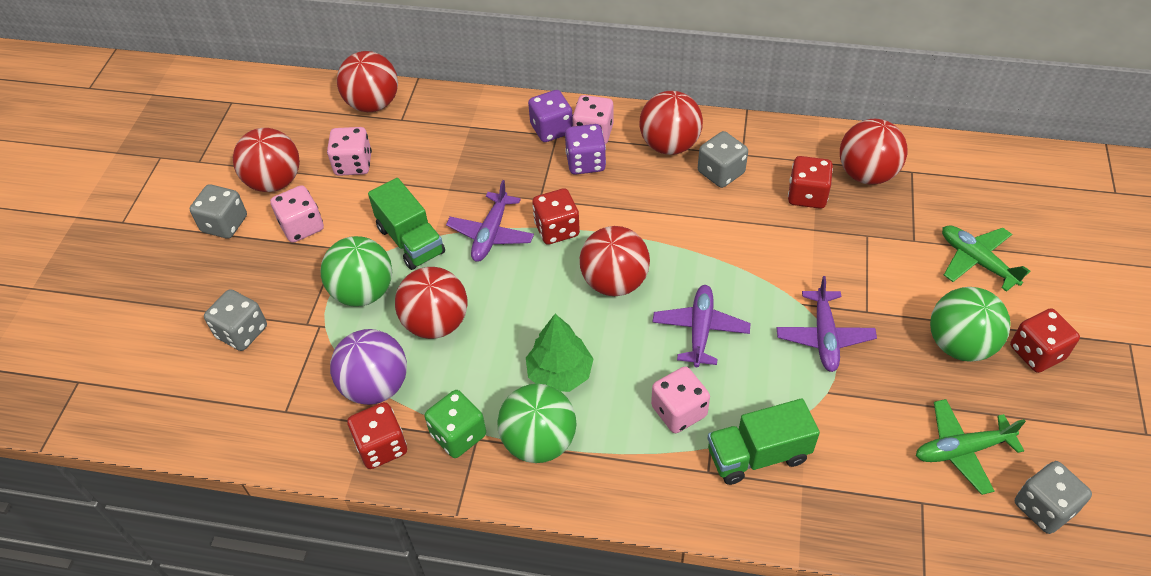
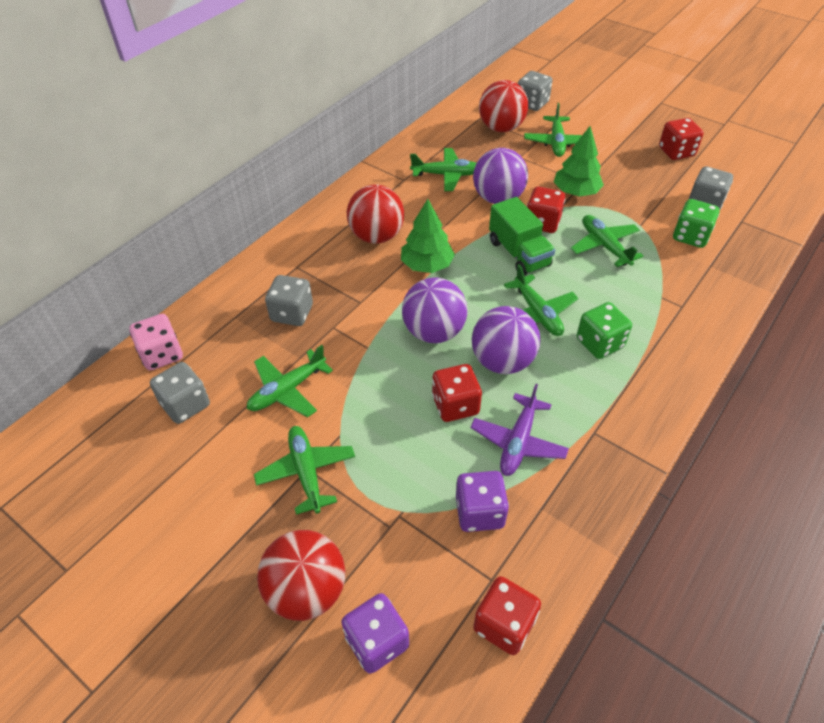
green ball: [320,236,392,307] [497,384,576,463] [930,287,1011,362] = 3 -> none = 0
green dice: [425,390,486,458] = 1 -> [577,302,632,359] [673,199,720,248] = 2
green plane: [916,399,1026,495] [942,225,1030,292] = 2 -> [247,345,333,417] [254,426,355,515] [410,148,476,191] [504,264,578,336] [524,103,582,157] [571,215,643,267] = 6
green tree: [526,314,593,392] = 1 -> [401,199,455,273] [554,126,604,197] = 2
green truck: [368,178,445,270] [708,398,820,485] = 2 -> [489,197,555,276] = 1
pink dice: [270,185,324,243] [327,127,372,176] [572,95,613,144] [651,367,710,433] = 4 -> [129,314,183,371] = 1
purple ball: [330,329,407,405] = 1 -> [402,277,467,343] [472,306,540,374] [473,148,528,204] = 3
purple plane: [446,180,534,262] [652,285,751,367] [776,276,877,372] = 3 -> [471,384,569,476] = 1
red ball: [233,128,300,192] [337,51,398,112] [395,267,468,339] [580,226,650,296] [640,91,703,155] [840,119,907,185] = 6 -> [257,530,345,621] [347,184,404,243] [479,80,528,132] = 3

